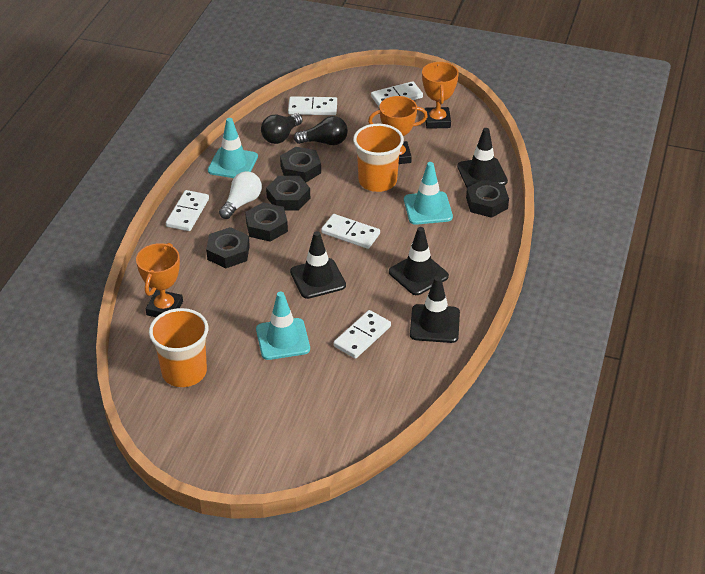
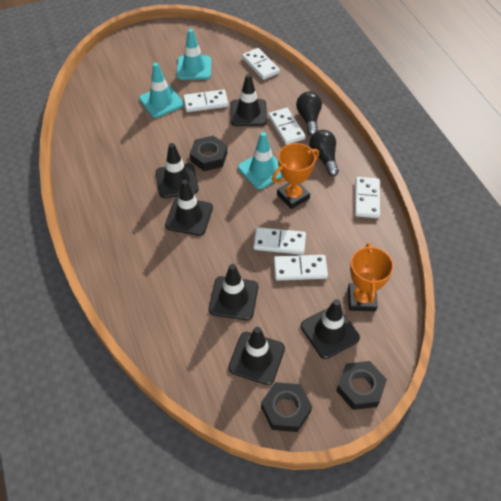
black nut: [206,227,250,268] [245,202,288,242] [266,176,310,211] [280,147,321,182] [466,179,509,218] = 5 -> [190,136,227,171] [261,382,312,432] [336,361,387,410] = 3
black traffic cone: [290,231,346,299] [389,227,449,295] [410,276,460,343] [457,128,508,188] = 4 -> [156,143,199,198] [165,180,213,236] [209,264,258,320] [228,327,285,385] [231,74,267,126] [301,299,360,359] = 6
orange cup: [149,308,208,387] [353,124,404,192] = 2 -> none = 0
orange trophy: [136,243,183,317] [368,96,428,164] [422,62,459,129] = 3 -> [272,143,319,209] [348,243,394,311] = 2
white domino: [166,190,209,231] [288,96,337,115] [321,214,380,249] [333,310,391,359] [371,81,423,108] = 5 -> [183,90,228,112] [242,48,280,80] [253,227,306,255] [268,108,306,145] [274,255,328,281] [355,177,380,218] = 6
white light bulb: [219,171,262,219] = 1 -> none = 0

